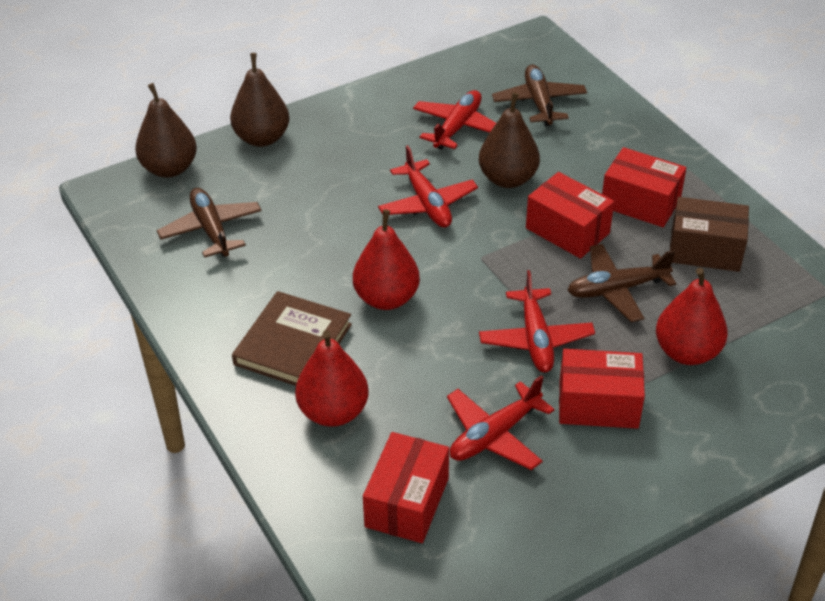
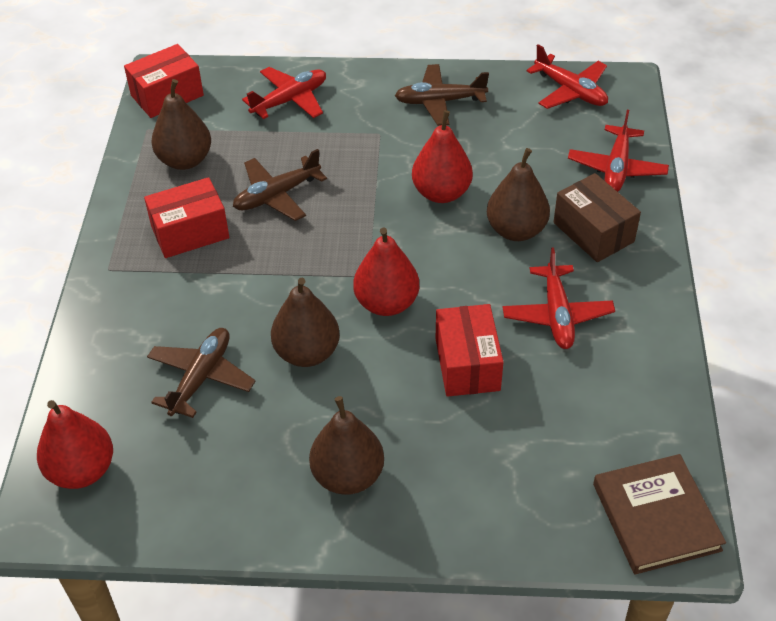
brown pear: [135,83,197,178] [230,53,289,147] [479,92,540,188] = 3 -> [152,79,211,170] [271,278,340,367] [309,396,384,495] [487,148,550,241] = 4
red box: [363,432,449,543] [526,172,614,259] [559,349,645,429] [602,147,686,227] = 4 -> [124,44,204,118] [144,177,229,258] [436,304,504,397] = 3

